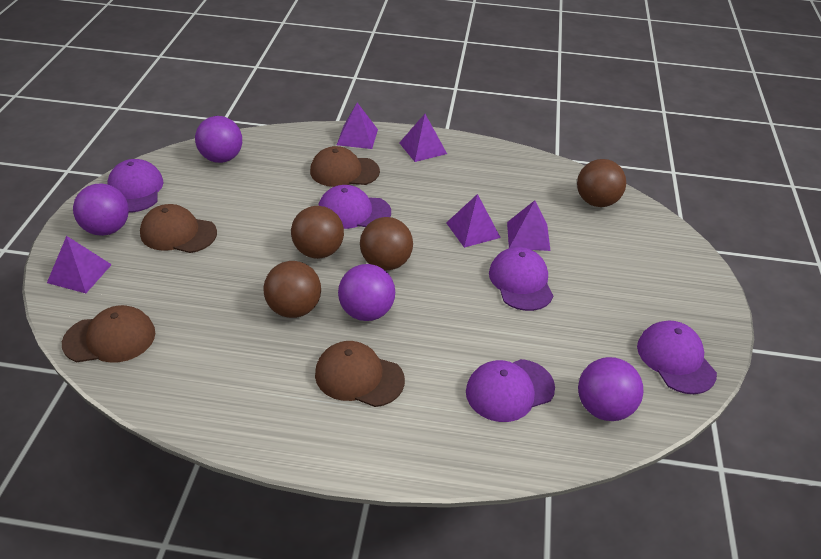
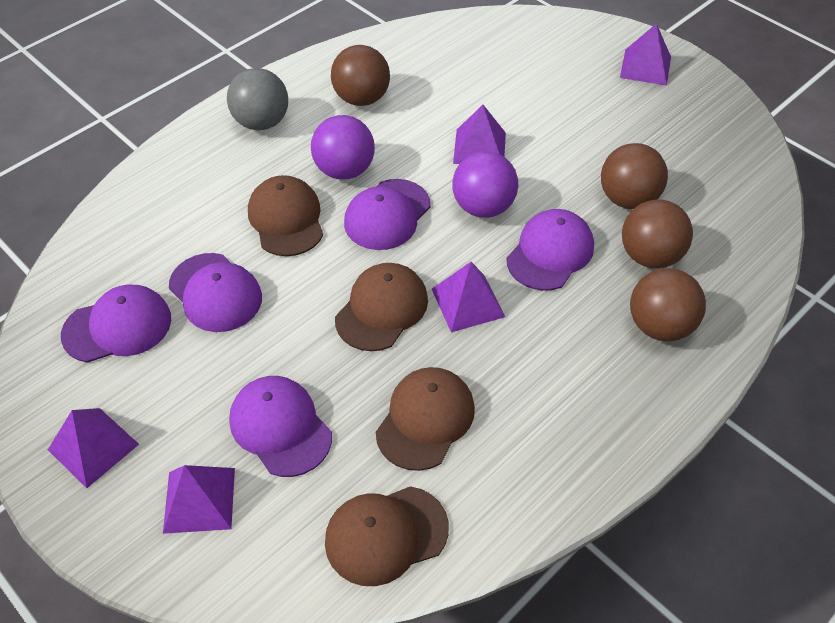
grey ball: none = 0 -> [227,68,288,130] = 1
purple ball: [73,183,129,236] [195,116,242,163] [338,264,395,321] [578,357,643,421] = 4 -> [311,115,375,180] [452,151,518,218] = 2

